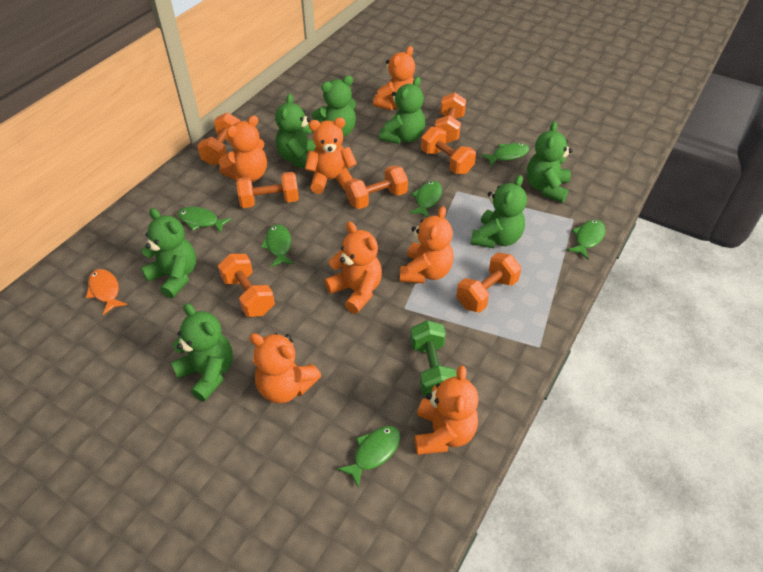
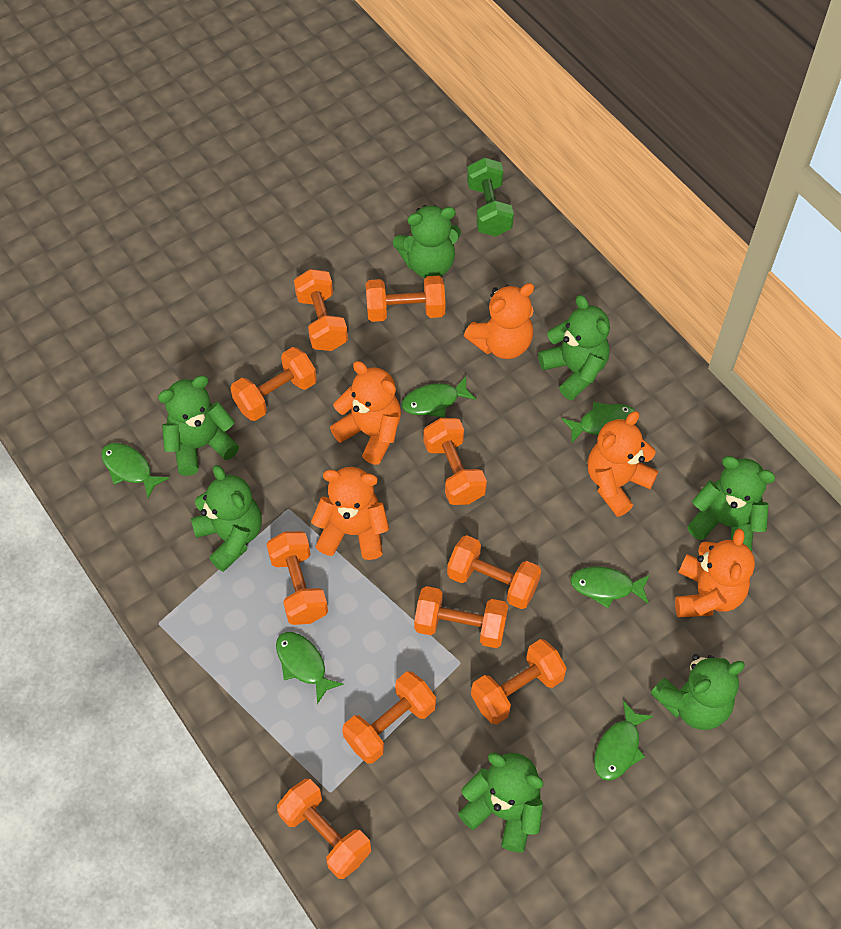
orange dumbbell: [197,113,240,166] [218,254,275,317] [236,172,299,208] [345,165,408,209] [421,127,476,174] [435,93,466,143] [456,253,521,313] = 7 -> [230,347,317,421] [267,531,328,625] [277,779,371,879] [294,269,348,351] [342,671,436,764] [366,276,446,322] [414,586,508,648] [424,418,487,505] [447,535,541,609] [471,639,567,724] = 10
orange fish: [86,269,127,315] = 1 -> none = 0
orange teddy bear: [219,115,267,182] [249,333,321,403] [305,118,357,194] [325,221,382,314] [373,46,415,110] [400,206,454,283] [414,366,479,455] = 7 -> [311,467,389,560] [330,361,401,465] [464,283,534,359] [588,411,658,517] [675,528,755,617] = 5

